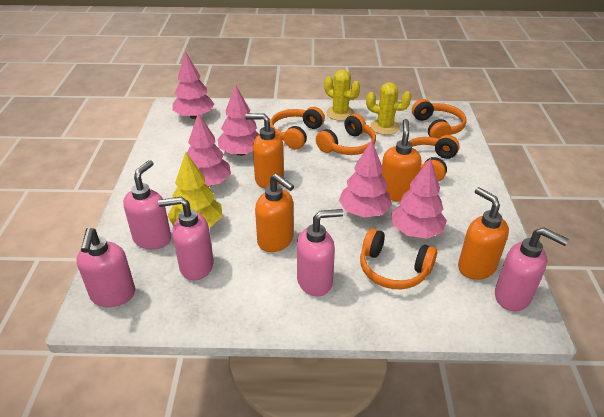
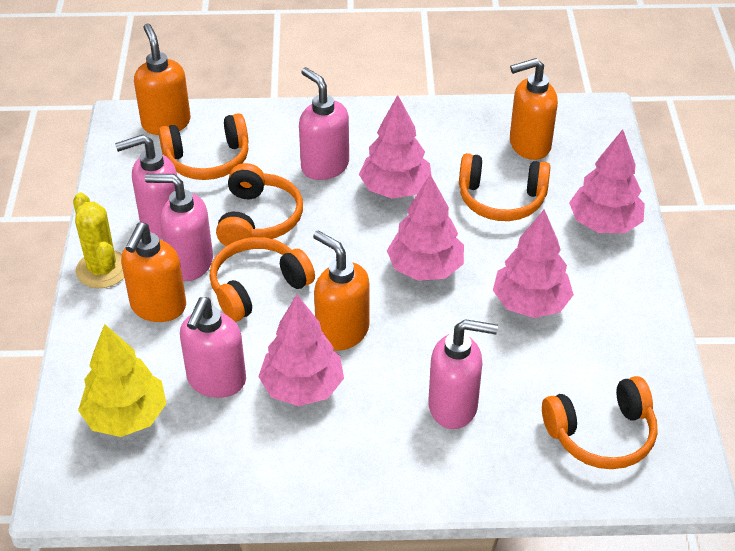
yellow cactus: [324,69,360,121] [366,82,411,135] = 2 -> [73,193,124,288] = 1

